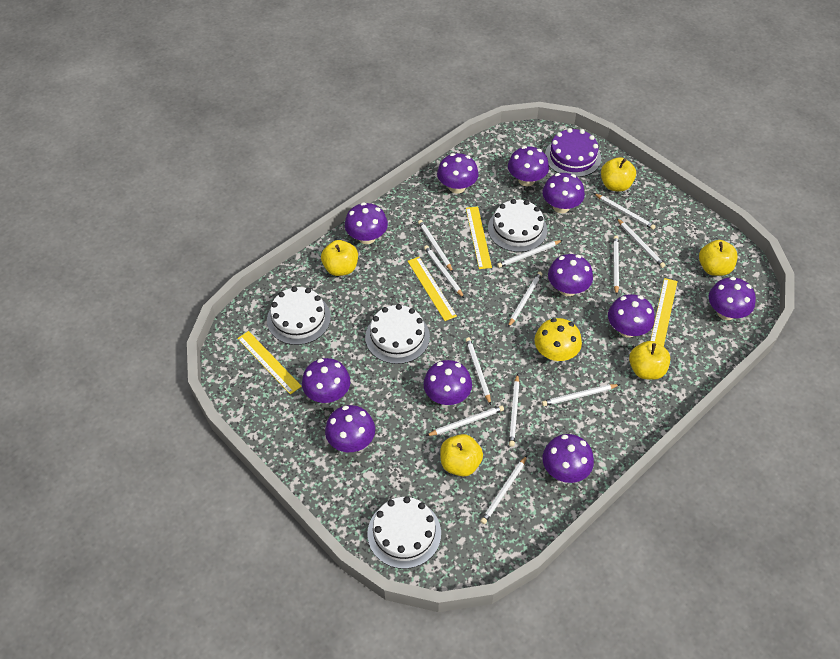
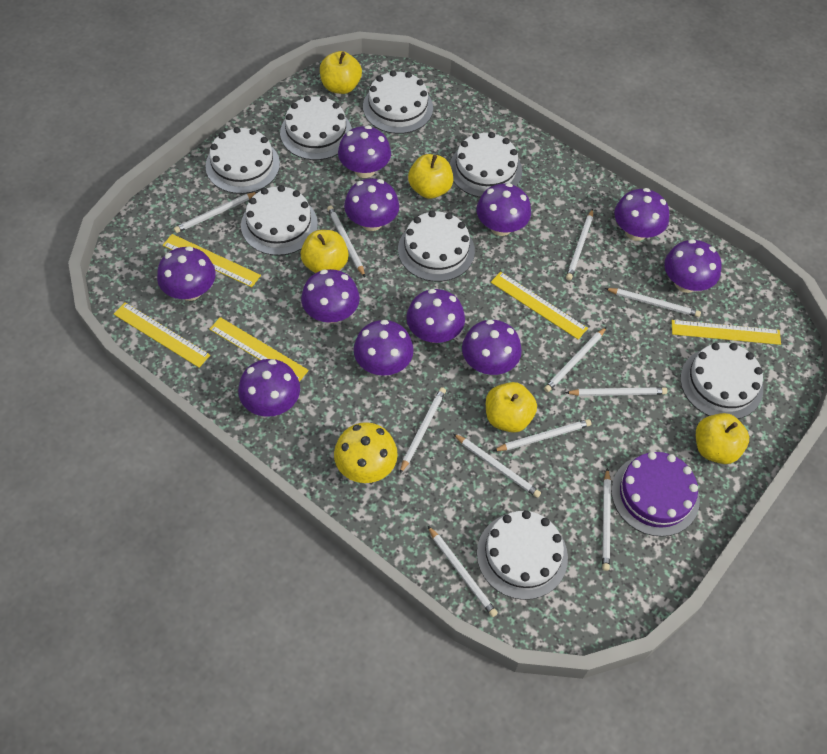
white cake: [267,286,331,345] [365,304,430,364] [367,496,441,569] [488,199,547,252] = 4 -> [205,127,280,194] [241,185,318,256] [280,96,352,160] [363,70,433,134] [398,211,475,282] [450,132,522,197] [477,510,568,600] [680,343,763,419] = 8
white pencil: [418,220,453,272] [424,245,464,298] [426,405,504,436] [466,337,491,405] [480,456,527,524] [497,240,562,268] [508,272,542,327] [509,374,519,447] [542,384,620,406] [594,193,656,230] [613,236,619,295] [617,218,665,268] = 12 -> [174,192,258,233] [327,206,365,277] [400,387,446,473] [428,526,498,617] [453,434,541,498] [493,419,591,451] [544,327,607,392] [565,387,667,396] [566,209,593,280] [602,468,611,571] [605,288,701,317] = 11
yellow ruler: [237,331,302,394] [408,257,457,321] [466,207,492,269] [650,278,678,347] = 4 -> [114,302,210,367] [163,234,261,287] [209,317,309,382] [491,272,588,339] [672,320,781,345] = 5

